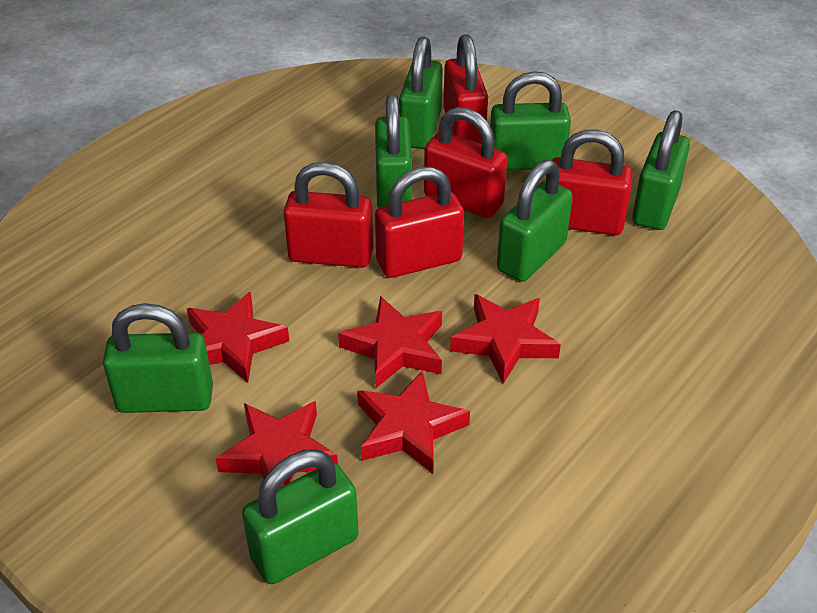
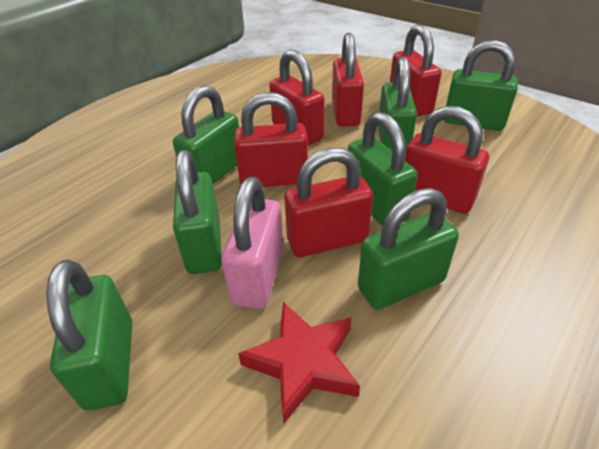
pink padlock: none = 0 -> [221,177,283,309] = 1
red padlock: [283,162,373,268] [375,166,464,278] [424,107,507,218] [443,34,488,144] [552,129,633,235] = 5 -> [234,92,308,187] [269,49,325,146] [284,148,373,257] [332,33,364,126] [390,24,441,117] [405,106,489,214] = 6
red star: [187,291,289,383] [215,401,338,487] [338,296,442,388] [357,370,470,474] [450,294,561,384] = 5 -> [238,302,360,423] = 1

